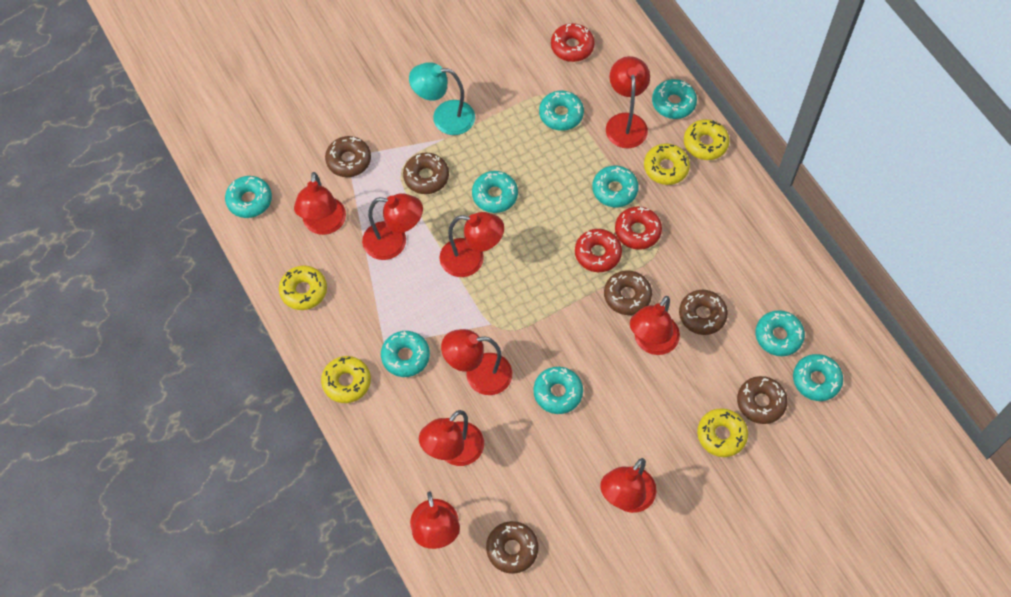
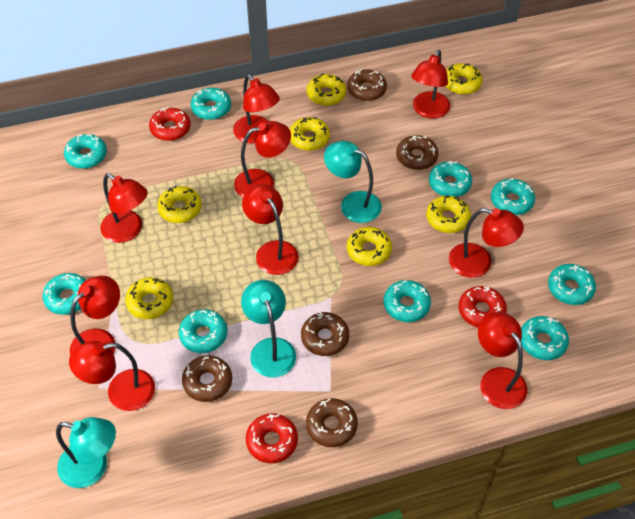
brown donut: [325,136,371,177] [403,152,449,194] [486,521,539,574] [604,270,652,315] [679,290,728,335] [737,376,788,424] = 6 -> [182,355,232,402] [301,312,349,356] [306,398,358,447] [347,69,387,101] [396,135,438,170] = 5
turquoise lamp: [409,62,475,135] = 1 -> [56,417,116,488] [241,280,296,378] [324,141,382,223] = 3
yellow donut: [279,265,327,310] [321,356,371,403] [644,143,690,185] [684,119,730,160] [697,408,748,457] = 5 -> [125,277,173,319] [157,186,202,223] [290,117,330,151] [307,74,346,106] [347,227,392,266] [426,196,471,233] [445,63,483,95] = 7

